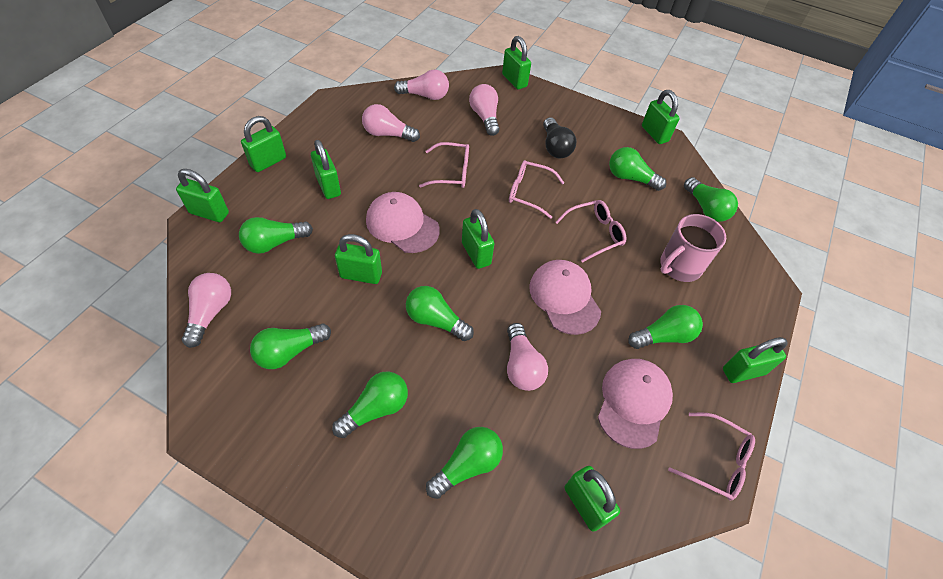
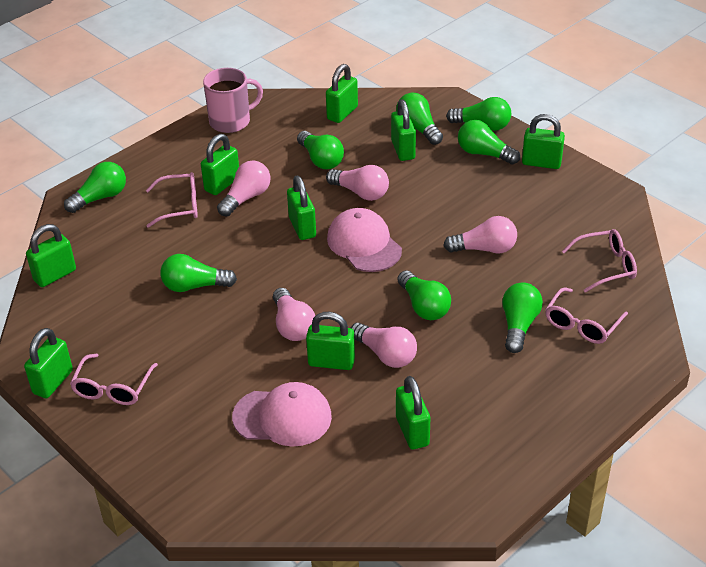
black light bulb: [543,117,576,158] = 1 -> none = 0
pink cap: [366,192,440,253] [529,260,601,335] [598,359,673,449] = 3 -> [232,382,332,447] [327,208,402,272] = 2

